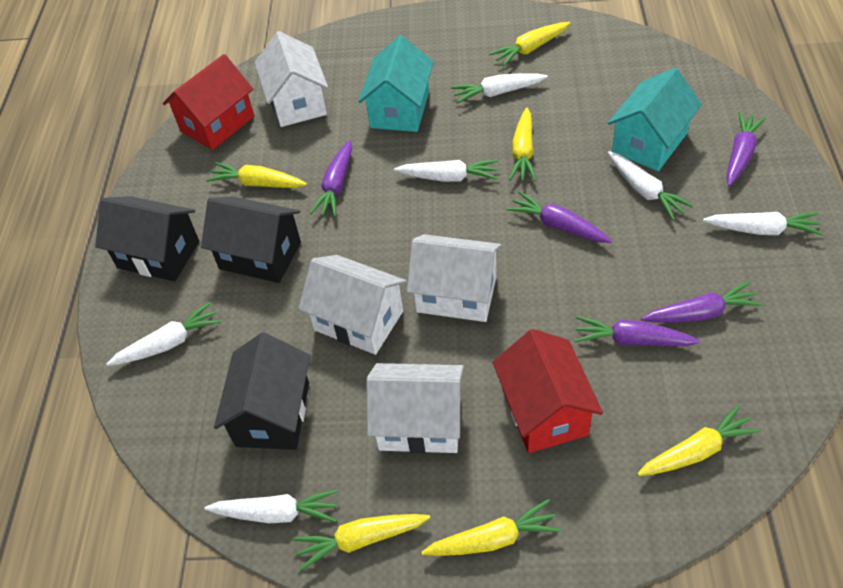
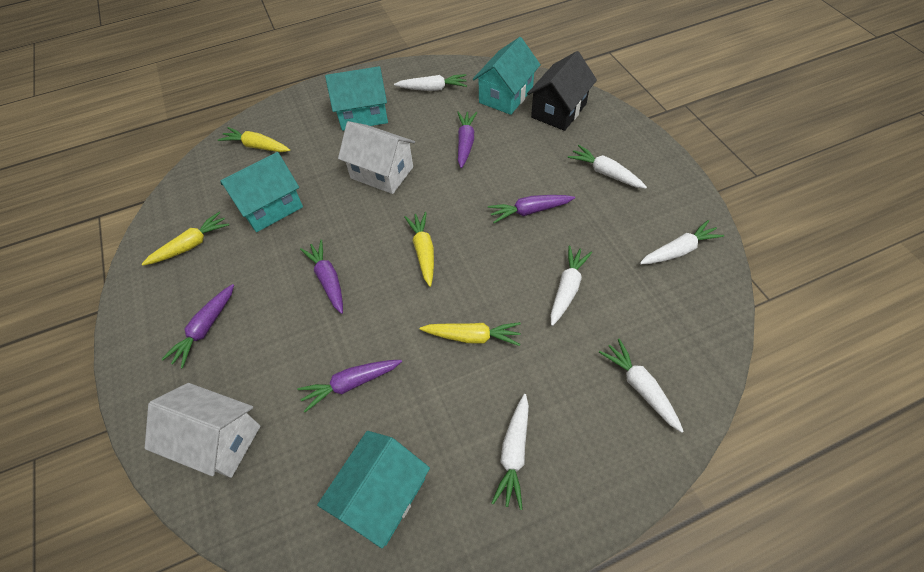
black house: [95,196,199,281] [201,196,301,283] [214,333,310,450] = 3 -> [527,51,597,131] = 1
red house: [163,54,254,150] [492,329,603,453] = 2 -> none = 0
turquoise house: [358,36,434,132] [608,68,702,171] = 2 -> [220,152,303,232] [317,431,430,549] [325,66,388,131] [473,37,541,115] = 4
white house: [255,31,328,127] [298,255,407,355] [366,363,464,454] [407,234,502,322] = 4 -> [145,383,260,478] [338,121,415,194] = 2
yellow carrot: [206,162,307,188] [292,514,430,571] [421,499,561,556] [489,22,570,66] [509,108,536,181] [637,405,761,476] = 6 -> [142,212,229,266] [218,127,290,152] [404,212,434,287] [420,322,521,346] = 4

